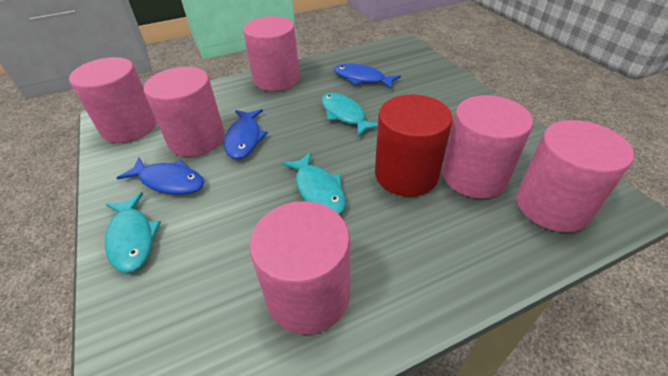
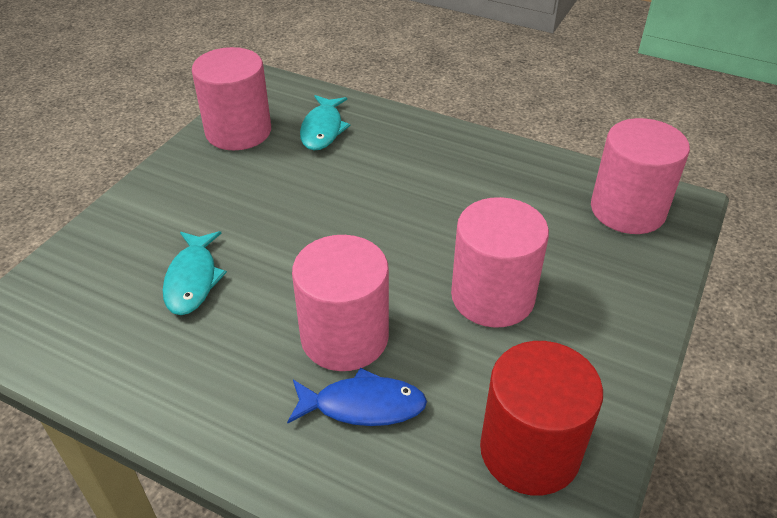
blue fish: [117,157,204,195] [224,109,268,160] [334,63,401,89] = 3 -> [287,368,427,426] = 1
pink cylinder: [69,57,157,143] [144,67,225,157] [243,16,300,91] [249,201,350,334] [442,95,533,199] [516,120,634,232] = 6 -> [192,47,271,150] [292,235,389,371] [451,197,549,328] [591,118,690,234] = 4
turquoise fish: [105,192,161,273] [282,152,346,214] [322,93,378,137] = 3 -> [163,231,227,315] [300,95,351,150] = 2

